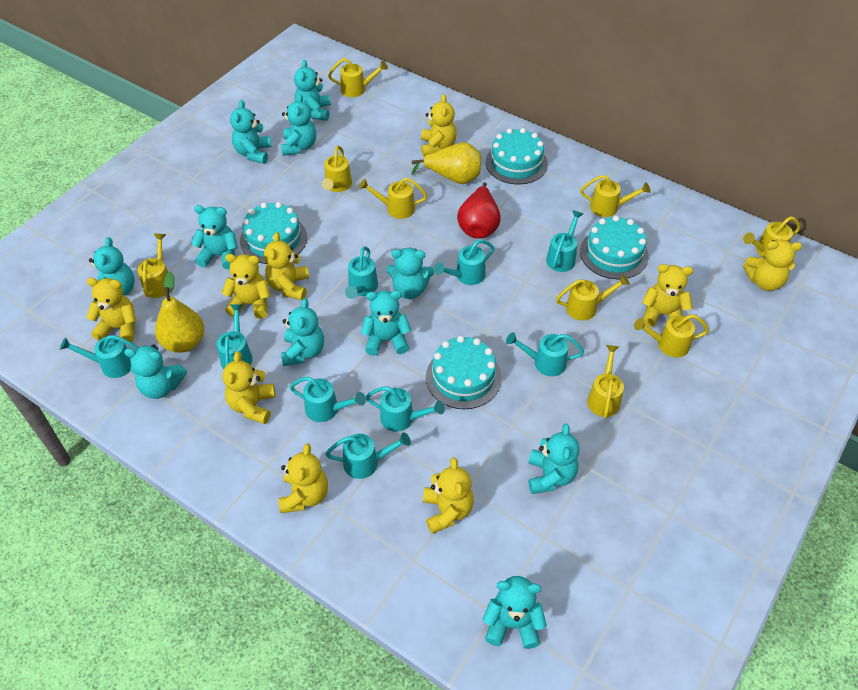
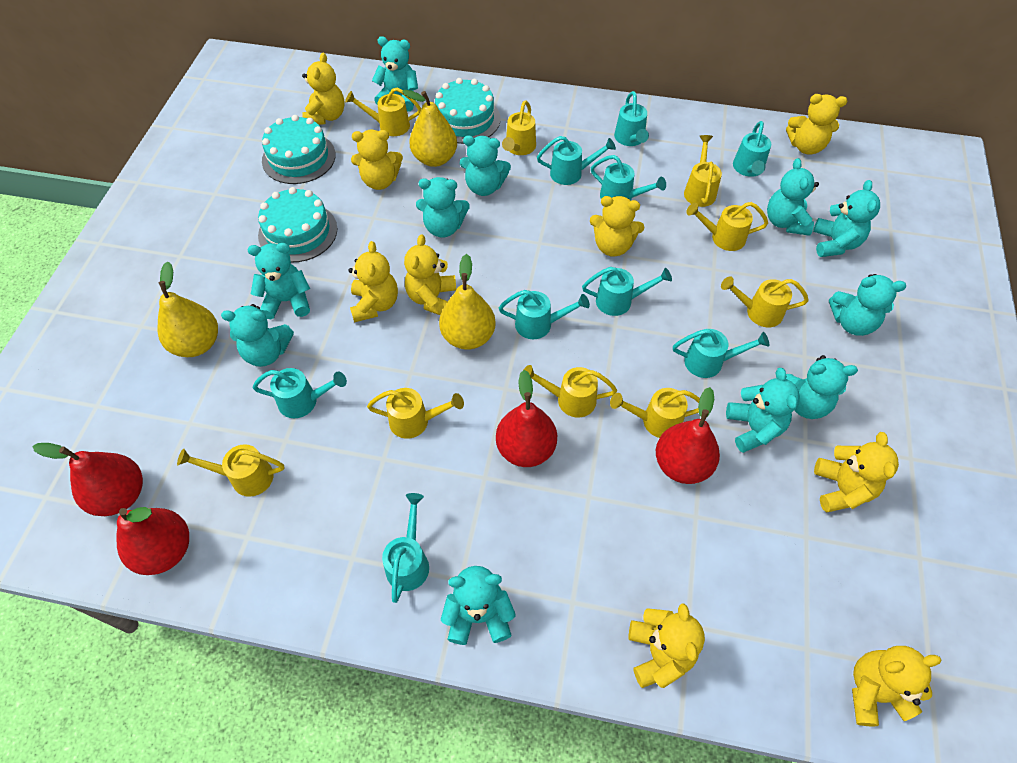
red pear: [457,182,501,239] = 1 -> [32,443,143,516] [116,507,189,575] [496,370,557,467] [656,387,720,484] = 4
turquoise cake: [240,202,307,264] [426,336,502,409] [486,128,548,185] [580,216,649,279] = 4 -> [258,187,337,262] [262,115,336,184] [435,78,500,144] = 3
yellow pear: [155,272,204,353] [412,142,481,184] = 2 -> [157,262,218,357] [402,90,457,167] [439,254,496,350] = 3

